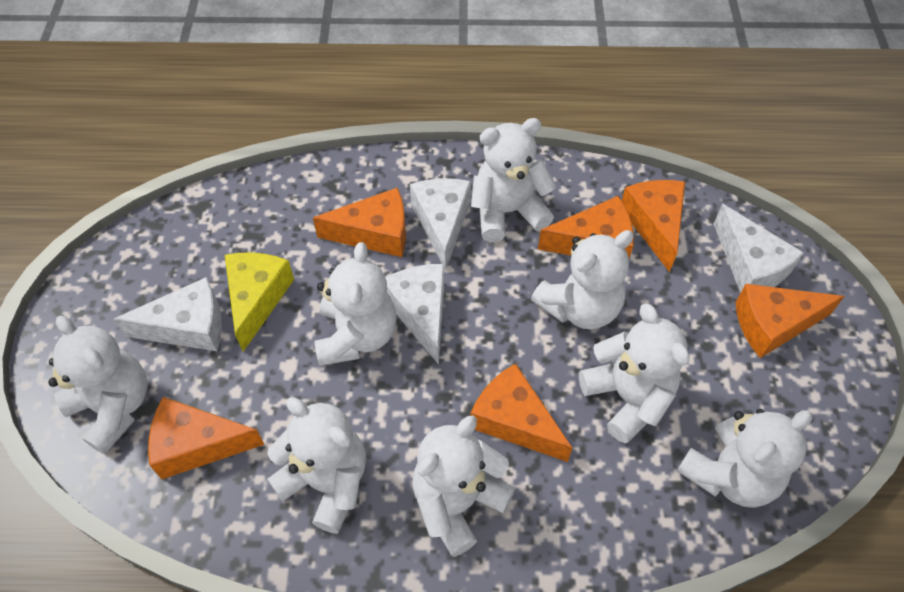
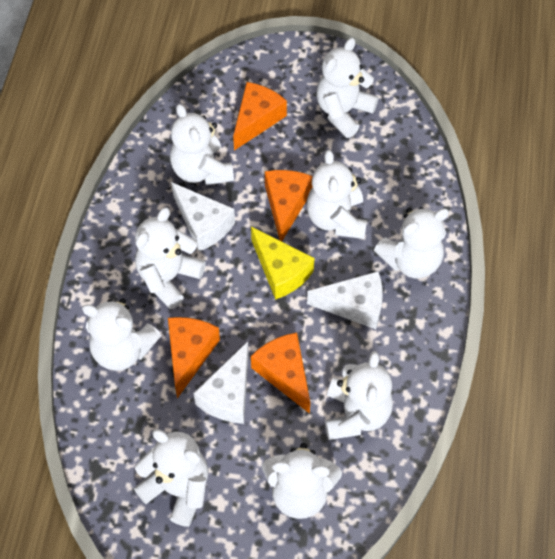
orange cheese: [148,397,265,479] [313,188,406,257] [470,364,572,462] [538,196,634,258] [622,180,685,272] [735,284,845,358] = 6 -> [168,317,220,398] [233,82,287,151] [251,333,310,414] [265,170,313,242] = 4
white cheese: [114,277,222,351] [386,264,445,365] [410,178,471,271] [714,204,804,293] = 4 -> [171,182,235,252] [193,342,249,424] [307,271,383,329] = 3
white teddy bear: [48,316,148,455] [267,398,366,534] [314,242,397,366] [412,415,515,557] [471,118,557,242] [531,230,634,330] [579,303,690,444] [677,409,812,508] = 8 -> [82,298,161,371] [133,429,208,527] [135,208,206,309] [170,104,234,185] [262,443,342,519] [307,150,367,239] [316,38,378,138] [325,351,393,440] [374,207,449,278] = 9

